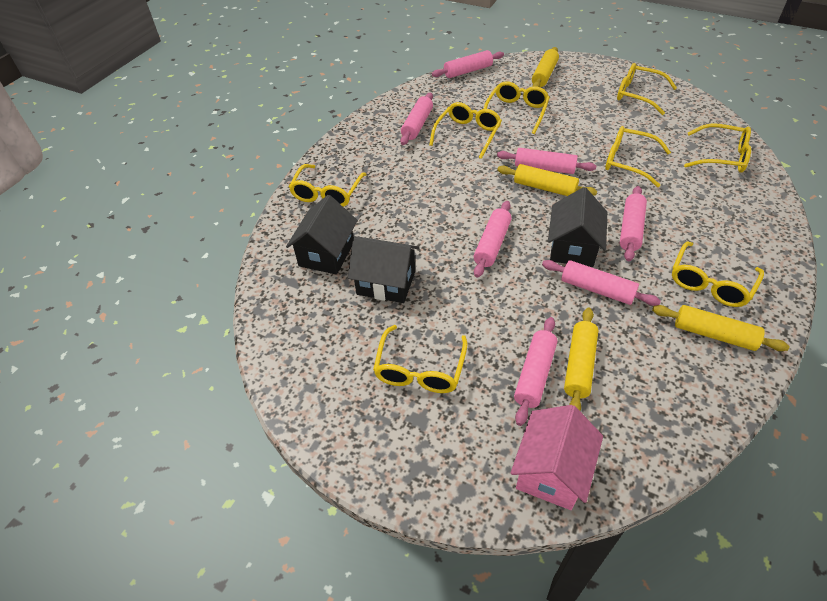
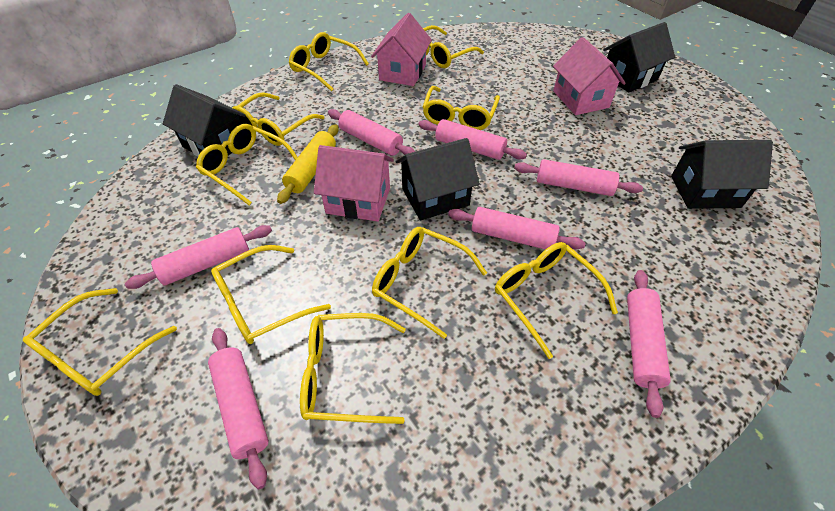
black house: [286,195,358,275] [348,236,419,303] [548,187,607,267] = 3 -> [163,84,246,157] [395,138,480,221] [603,22,675,93] [671,140,773,209] = 4
pink house: [510,405,603,510] = 1 -> [314,145,394,221] [371,13,432,86] [553,37,626,115] = 3
yellow glasses: [289,164,367,207] [373,325,468,393] [429,102,502,159] [484,81,550,134] [605,126,671,187] [617,63,677,115] [672,242,764,307] [684,124,751,173] = 8 -> [23,288,177,396] [196,124,298,205] [211,245,331,344] [233,92,325,146] [289,32,369,91] [300,313,406,424] [372,227,487,339] [423,25,484,68] [423,86,500,130] [495,242,618,359] = 10
yellow rolling pin: [497,164,597,196] [532,47,559,87] [564,308,598,411] [652,305,789,351] = 4 -> [277,124,339,204] = 1

